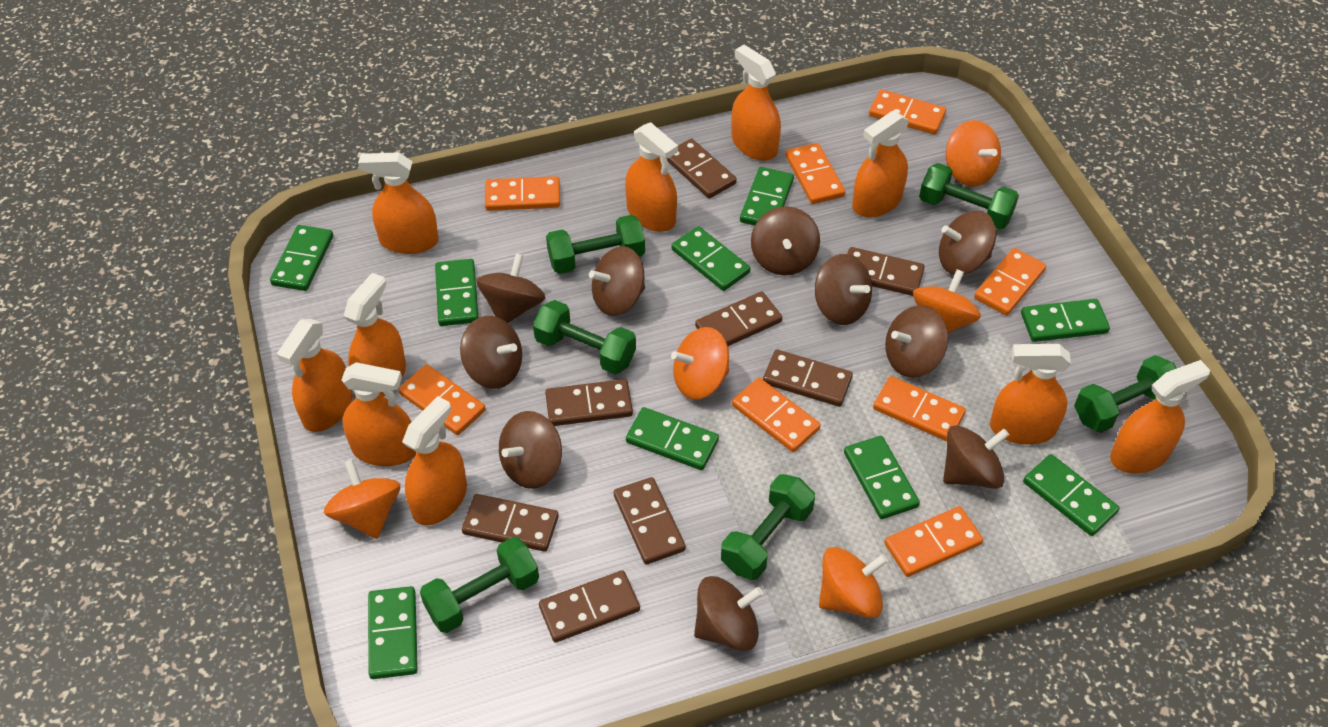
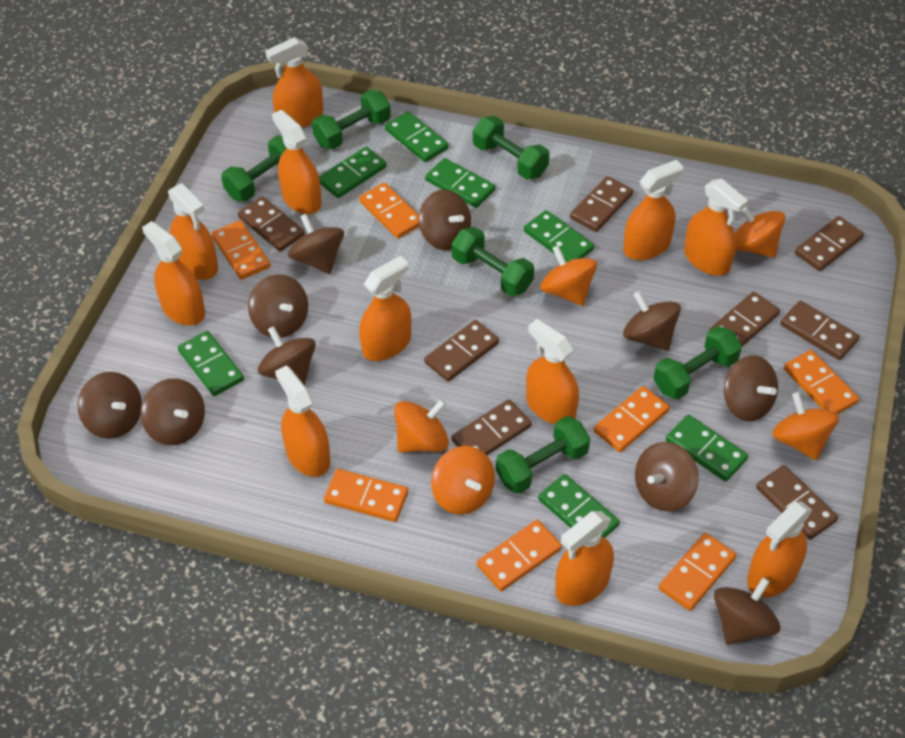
green domino: [270,225,333,291] [368,586,418,679] [435,259,479,326] [626,407,719,470] [672,226,750,291] [740,167,794,226] [844,436,920,519] [1021,299,1110,342] [1023,454,1120,536] = 9 -> [178,331,244,396] [319,147,387,198] [385,111,449,162] [425,158,495,208] [524,210,594,262] [538,474,620,538] [666,415,748,482] = 7
orange domino: [398,364,486,435] [485,176,560,211] [732,378,821,452] [785,143,845,204] [869,89,946,135] [873,376,966,441] [884,506,983,577] [974,248,1046,316] = 8 -> [212,220,271,280] [324,469,408,522] [359,183,419,239] [477,520,562,591] [594,386,670,452] [658,533,736,611] [784,350,859,414] = 7
orange spray bottle: [277,319,353,432] [341,362,416,466] [344,273,406,396] [358,152,438,254] [402,396,467,525] [625,122,678,232] [731,45,781,161] [852,111,909,218] [990,344,1071,444] [1110,360,1210,474] = 10 -> [142,221,205,325] [168,183,218,280] [265,37,323,128] [272,110,321,214] [275,365,330,477] [359,256,411,361] [526,319,579,424] [555,511,614,606] [623,160,684,260] [684,178,748,276] [747,501,812,597] = 11

